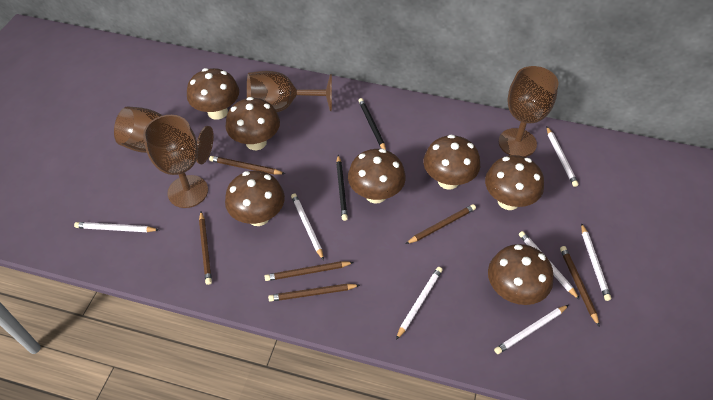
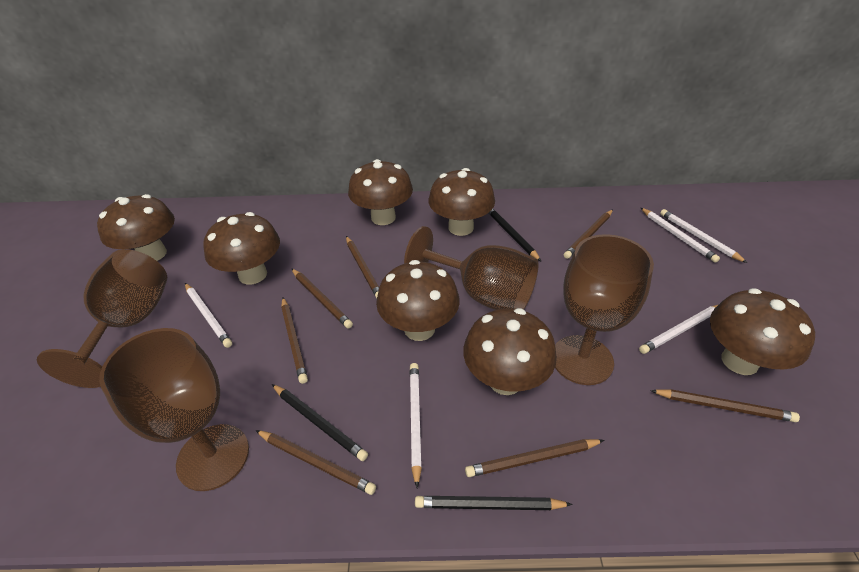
black pencil: [336,155,348,221] [358,98,386,150] = 2 -> [272,384,368,461] [415,496,573,510] [488,209,541,261] = 3
brown pencil: [199,212,212,285] [209,156,285,174] [265,261,354,281] [268,284,360,302] [406,204,476,244] [560,246,600,327] = 6 -> [255,430,376,495] [281,298,308,384] [291,268,353,329] [346,236,379,298] [465,439,604,477] [564,210,613,259] [650,389,800,422] = 7
white pencil: [74,222,159,232] [291,193,324,260] [396,267,443,340] [494,305,569,354] [519,231,580,300] [547,127,579,187] [581,223,611,301] = 7 -> [185,283,232,348] [410,363,422,488] [639,304,719,354] [641,208,720,263] [660,209,747,263] = 5

